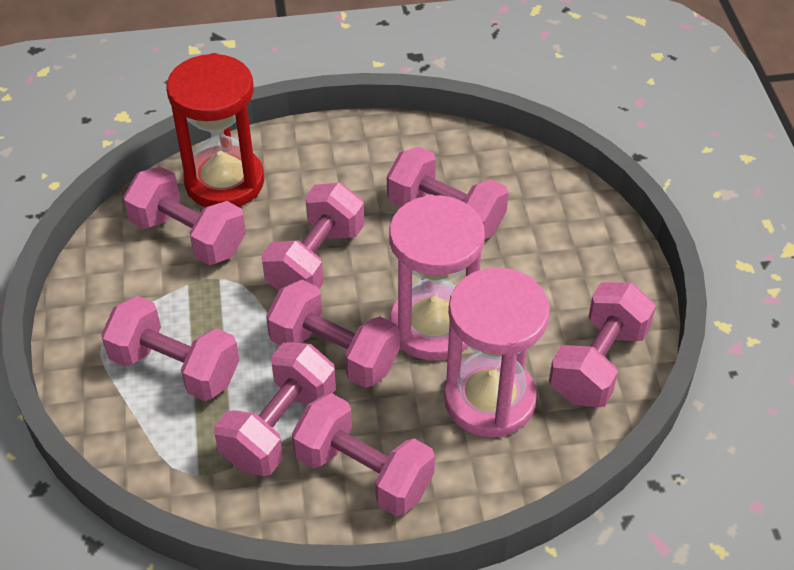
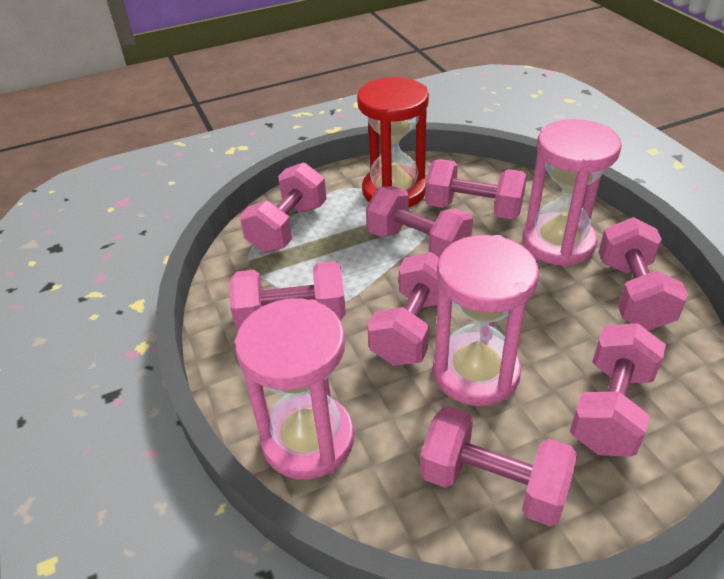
pink hourglass: [389,194,485,361] [444,267,550,438] = 2 -> [235,299,354,480] [433,235,539,406] [523,119,622,267] = 3

